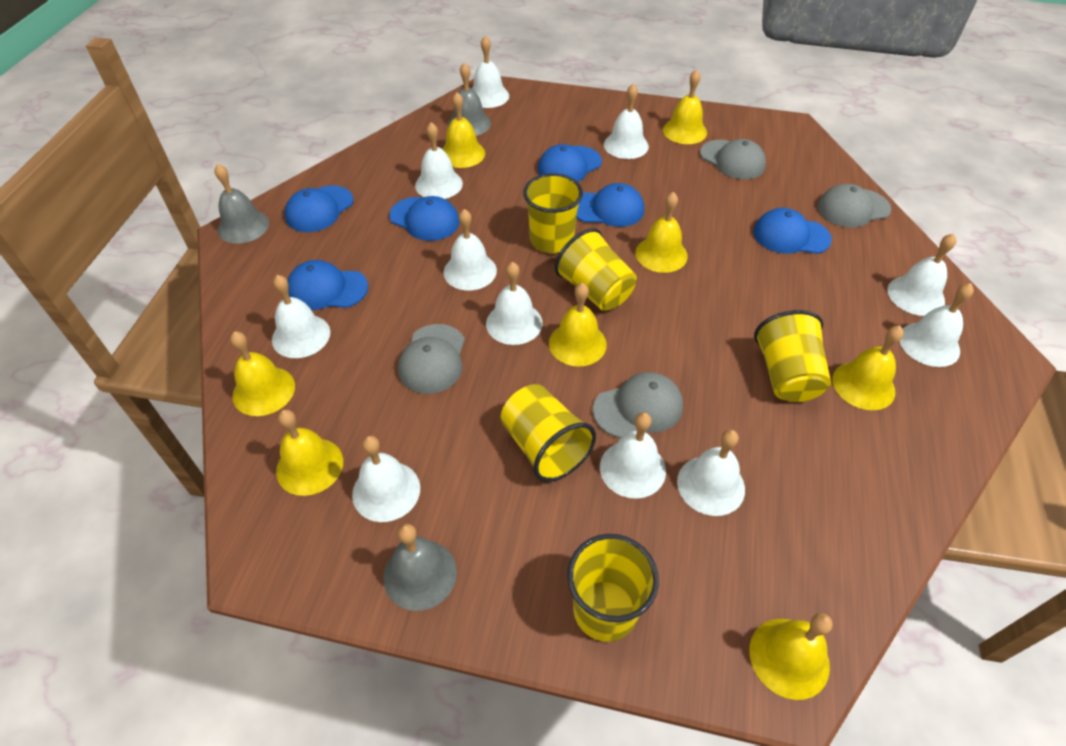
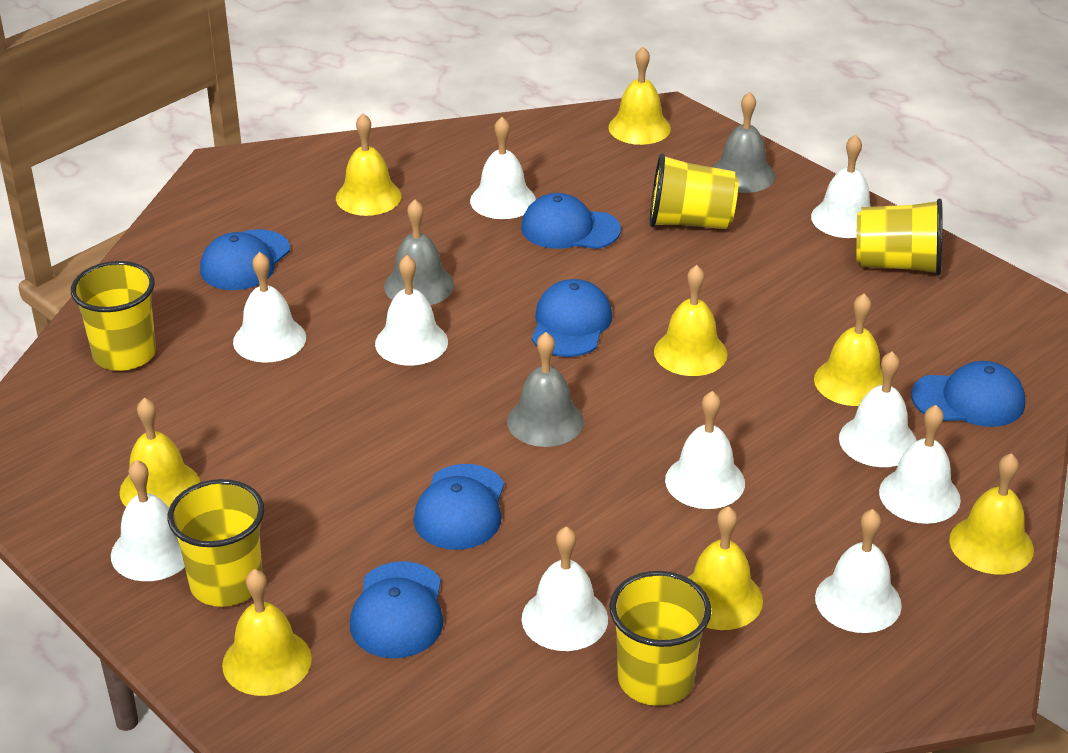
grey cap: [398,324,465,394] [593,372,683,438] [700,139,766,179] [817,184,891,228] = 4 -> none = 0
white bell: [272,275,330,358] [352,436,420,522] [415,122,463,199] [444,209,497,290] [472,36,509,108] [486,262,543,345] [600,412,666,499] [604,83,649,159] [677,430,745,516] [887,233,957,316] [900,283,974,367] = 11 -> [111,460,185,581] [233,252,306,363] [375,255,448,366] [470,117,536,219] [522,526,608,651] [665,391,745,509] [811,134,871,238] [815,509,902,633] [839,351,917,467] [879,405,961,524] = 10

